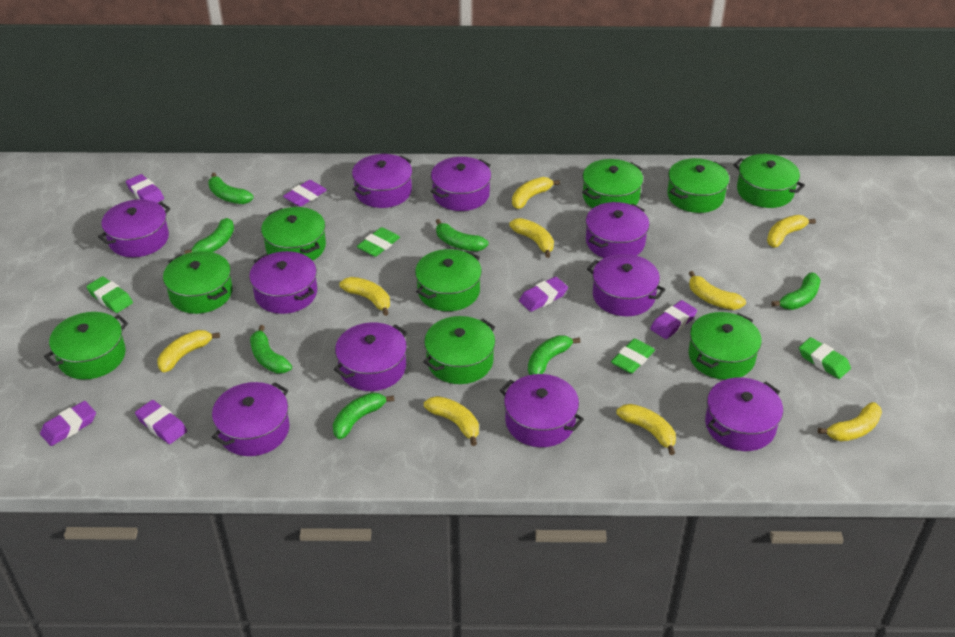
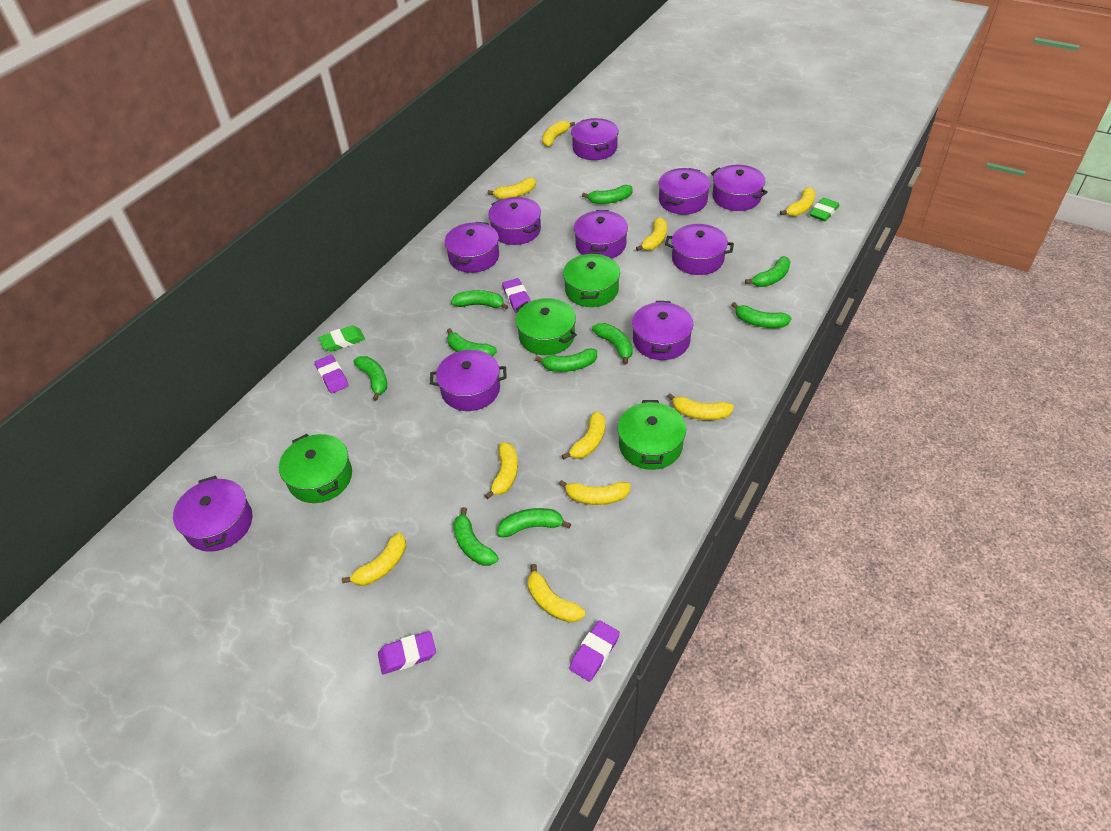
green banana: [184,218,234,254] [208,173,254,204] [250,325,292,374] [333,393,394,439] [436,219,489,251] [528,335,580,375] [771,272,821,310] = 7 -> [354,356,387,401] [447,328,497,357] [451,290,508,310] [453,507,499,566] [497,508,571,537] [535,348,597,372] [582,185,633,204] [592,323,633,365] [731,302,792,328] [745,256,790,287] = 10
green eraser: [86,276,133,313] [357,227,400,257] [611,339,655,374] [799,337,851,379] = 4 -> [319,325,365,351] [809,198,840,221] = 2
green pot: [44,312,128,380] [163,251,233,314] [261,207,326,261] [415,249,482,311] [423,316,495,384] [582,159,643,208] [667,158,729,213] [689,312,762,380] [733,154,805,208] = 9 -> [279,434,352,503] [516,298,577,355] [563,253,620,307] [617,400,686,470] = 4
purple eraser: [40,401,96,446] [126,174,164,203] [135,400,187,444] [283,180,327,207] [519,277,568,312] [650,300,697,339] = 6 -> [314,355,349,393] [378,631,436,674] [502,278,531,313] [569,620,620,682] = 4
yellow banana: [158,330,220,373] [339,277,390,316] [424,396,479,446] [509,218,554,258] [512,177,560,209] [617,404,676,455] [689,271,746,310] [767,215,816,247] [818,402,882,441] = 9 -> [342,533,406,586] [485,442,518,499] [488,178,536,199] [527,564,585,623] [542,121,575,147] [559,480,631,505] [562,411,605,460] [636,217,667,251] [667,393,734,420] [780,187,815,217] = 10

